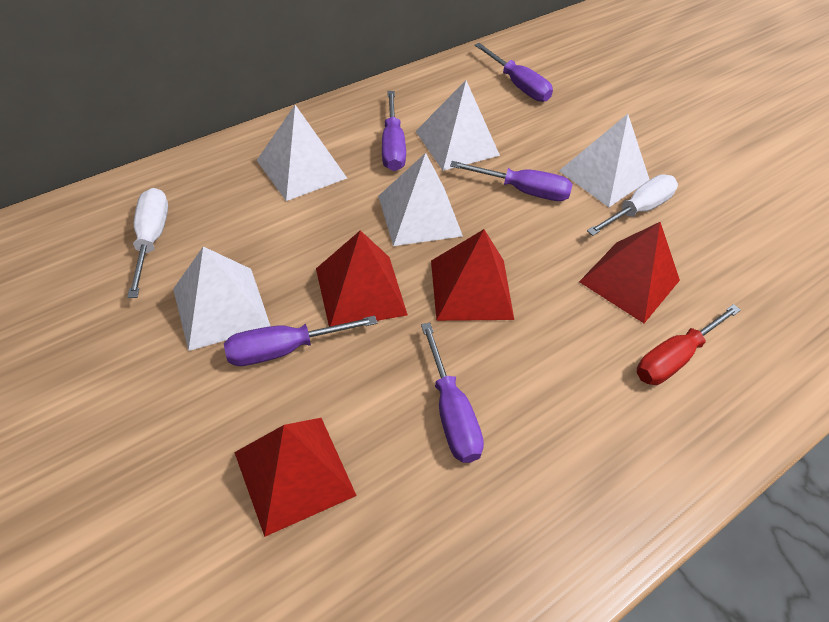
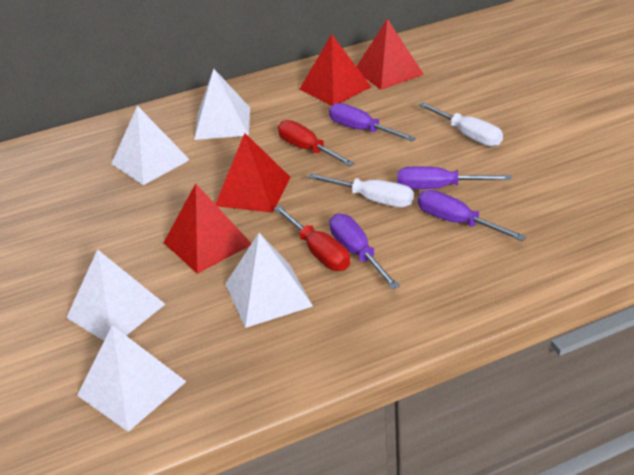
purple screwdriver: [224,316,377,366] [382,91,406,171] [421,323,484,463] [450,161,573,201] [475,43,553,102] = 5 -> [329,103,416,141] [329,214,400,289] [397,167,512,189] [418,190,526,241] = 4
red screwdriver: [637,304,741,385] = 1 -> [274,205,350,271] [278,120,355,166] = 2

